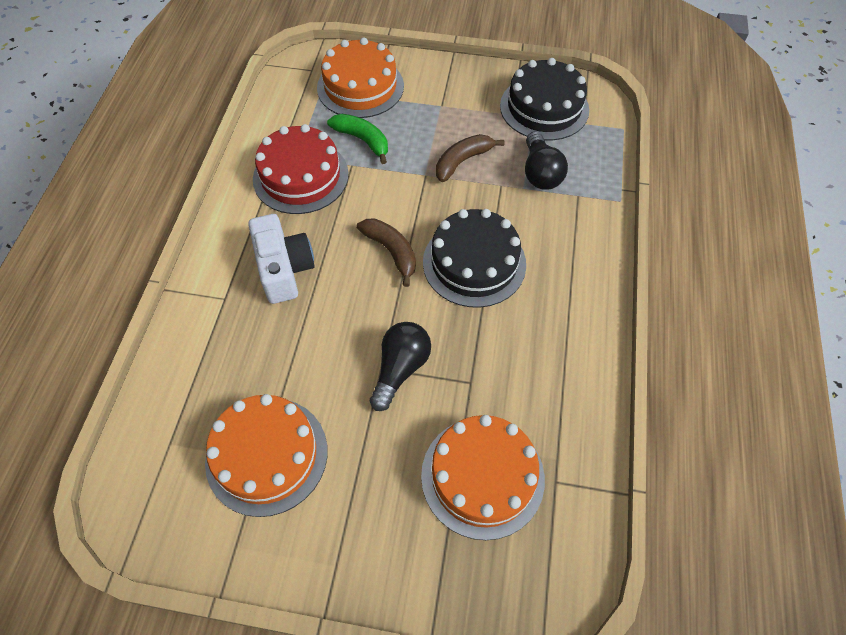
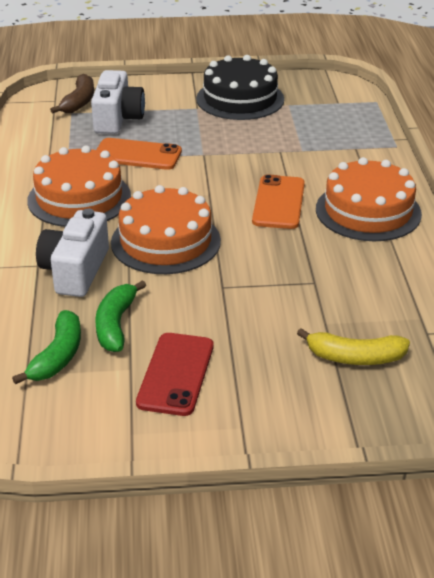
black cake: [423,209,526,308] [500,58,589,140] = 2 -> [196,55,284,120] = 1
black light bulb: [370,322,431,411] [525,131,568,190] = 2 -> none = 0
brown banana: [357,218,416,287] [436,134,504,182] = 2 -> [50,74,94,113] = 1
green banana: [327,114,388,164] = 1 -> [12,310,81,384] [95,280,146,352] = 2
orange phone: none = 0 -> [96,138,182,170] [252,174,305,229] = 2
red cake: [253,124,349,214] = 1 -> none = 0
red phone: none = 0 -> [136,333,213,416] = 1
white camera: [248,214,315,304] = 1 -> [36,209,109,297] [91,70,145,134] = 2
yellow banana: none = 0 -> [297,328,410,365] = 1

